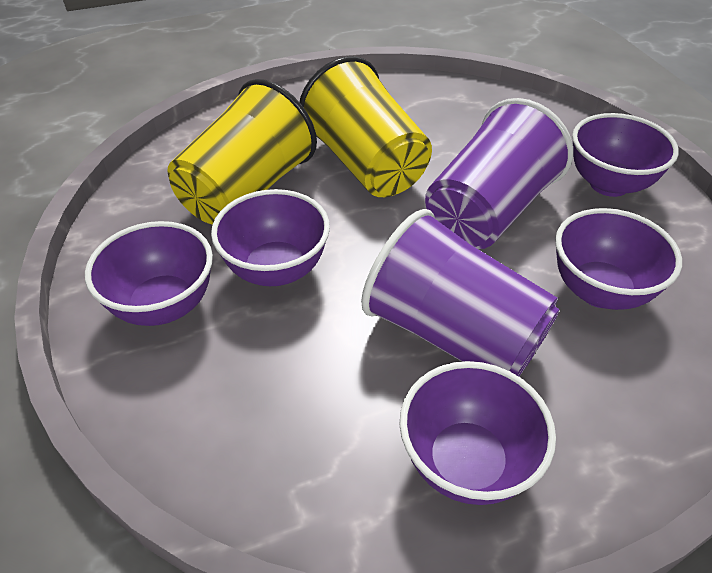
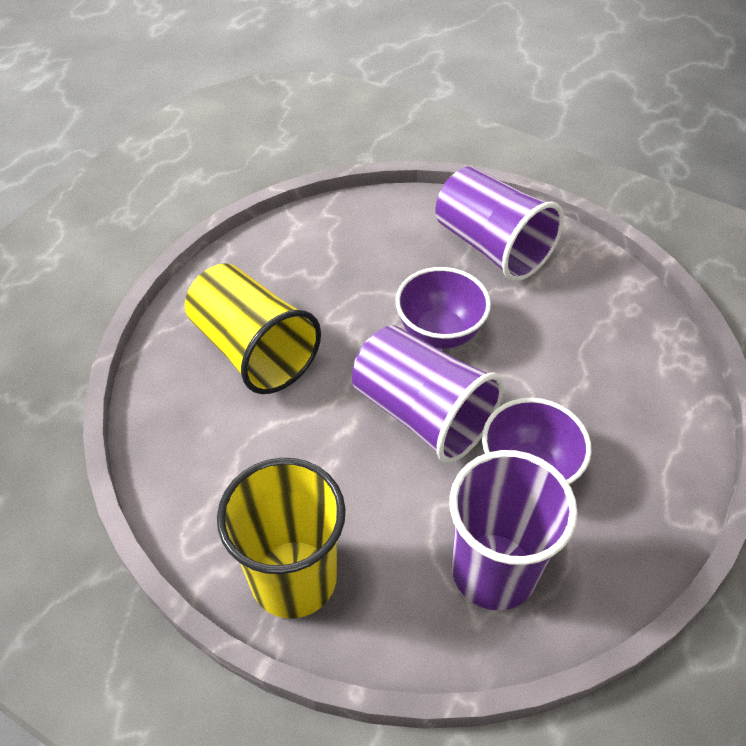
purple bowl: [85,221,213,326] [211,189,330,286] [400,361,556,505] [555,208,682,310] [572,113,679,197] = 5 -> [395,267,491,349] [482,398,592,485] = 2
purple cup: [361,209,560,376] [425,98,573,249] = 2 -> [352,325,504,463] [435,167,564,281] [449,450,578,610] = 3

